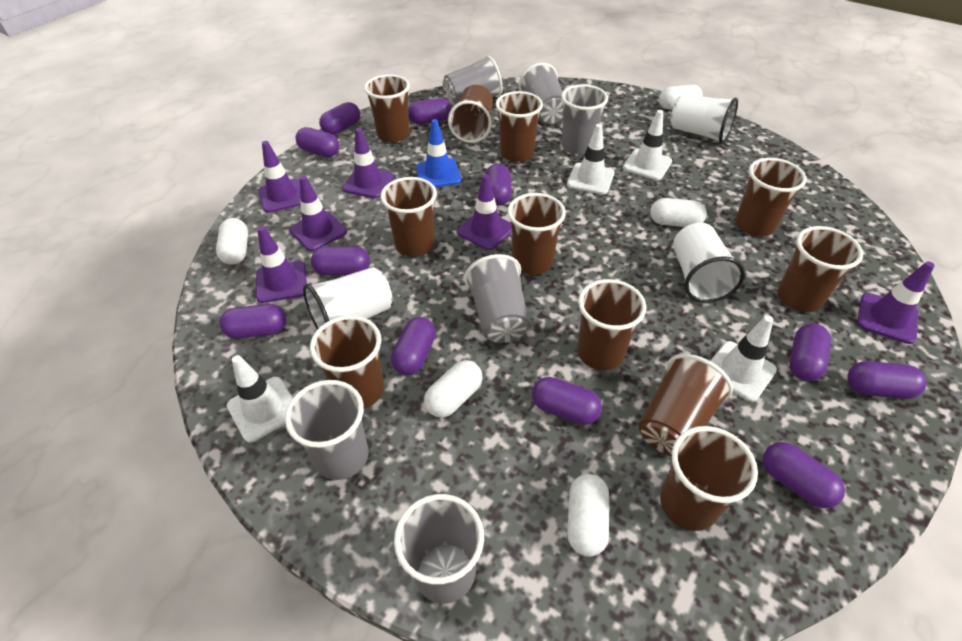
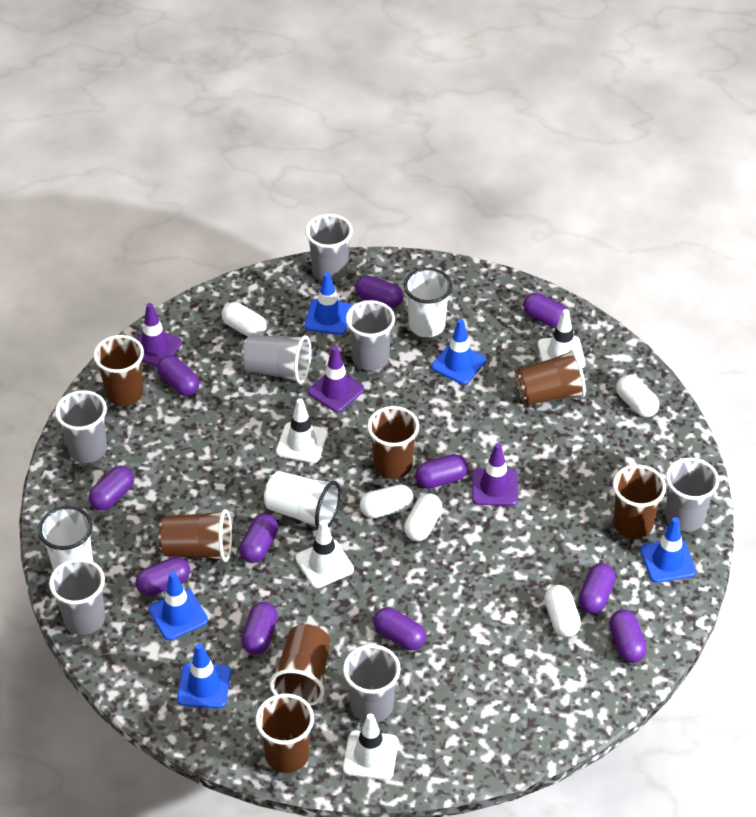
blue traffic cone: [416,119,461,187] = 1 -> [148,572,208,640] [177,643,231,708] [305,272,352,335] [432,319,486,385] [640,517,696,583] = 5
brown cup: [310,315,384,408] [364,74,410,143] [381,177,437,257] [448,85,493,143] [495,91,543,162] [507,193,566,275] [577,279,647,370] [639,354,733,456] [660,426,758,531] [735,158,807,236] [777,226,863,312] = 11 -> [94,335,144,406] [158,509,232,562] [256,694,314,773] [269,624,330,706] [367,406,419,479] [515,349,586,405] [613,465,666,539] = 7
grey cup: [285,380,368,480] [394,494,484,604] [443,55,502,106] [464,254,530,343] [519,63,563,124] [561,84,608,155] = 6 -> [49,559,105,635] [55,390,107,463] [241,334,311,384] [305,214,353,282] [343,644,401,722] [346,300,395,371] [665,458,719,532] = 7
purple traffic cone: [256,226,307,303] [258,141,301,213] [289,175,347,251] [342,128,394,198] [457,174,512,250] [857,261,935,344] = 6 -> [137,303,182,367] [308,346,364,412] [472,443,518,506] = 3

